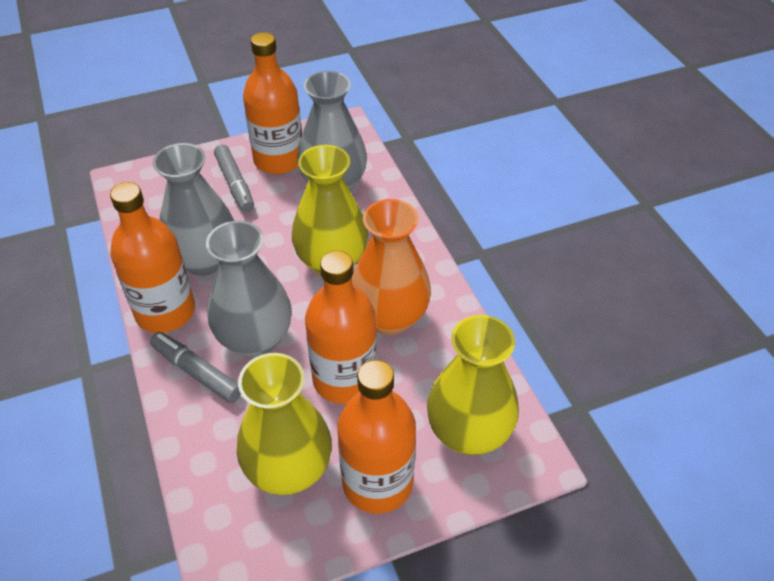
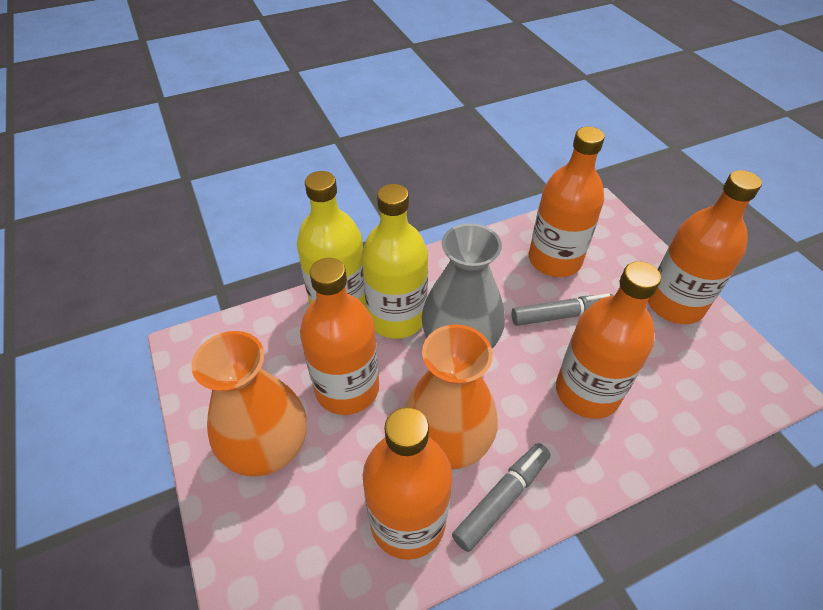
grey vase: [153,143,234,276] [206,221,292,357] [297,71,367,191] = 3 -> [421,223,505,348] = 1
orange bottle: [110,182,195,333] [243,32,302,174] [305,251,377,404] [337,360,416,514] = 4 -> [300,258,379,415] [363,407,452,560] [529,126,605,277] [556,261,661,419] [648,170,762,324] = 5
orange vase: [352,199,431,335] = 1 -> [191,331,307,477] [405,324,498,470] = 2
yellow bottle: none = 0 -> [297,171,367,308] [362,184,428,339] = 2
yellow vase: [237,353,332,495] [292,145,368,275] [427,315,519,455] = 3 -> none = 0

